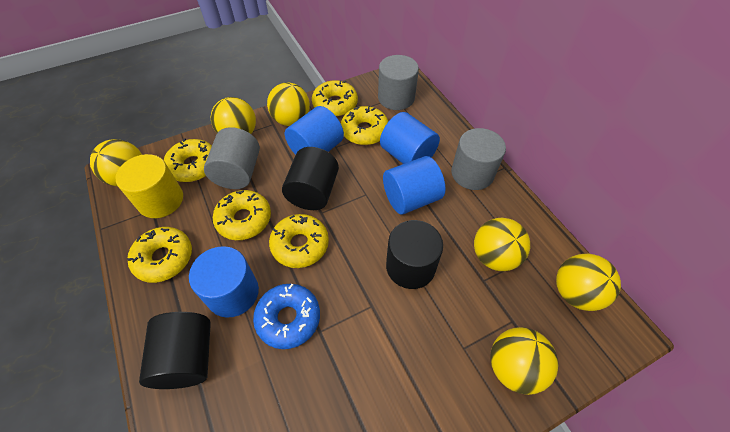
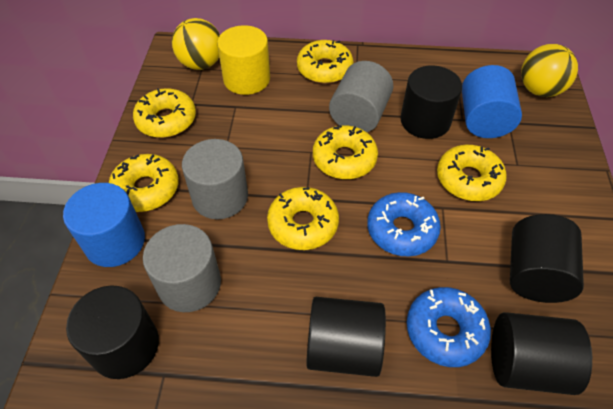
black cylinder: [139,312,211,389] [282,147,339,210] [386,220,443,289] = 3 -> [66,286,159,379] [306,297,386,377] [400,66,462,139] [491,312,592,395] [510,214,584,303] = 5
blue cylinder: [189,246,259,318] [285,106,344,155] [380,112,440,164] [383,156,446,215] = 4 -> [63,183,145,267] [462,65,522,138] = 2
blue donut: [253,284,320,349] = 1 -> [367,192,441,257] [407,287,491,367] = 2
yellow ball: [90,139,142,186] [211,97,256,134] [267,83,310,126] [474,218,530,271] [491,327,559,395] [556,254,621,311] = 6 -> [172,18,220,70] [521,44,578,97] = 2

